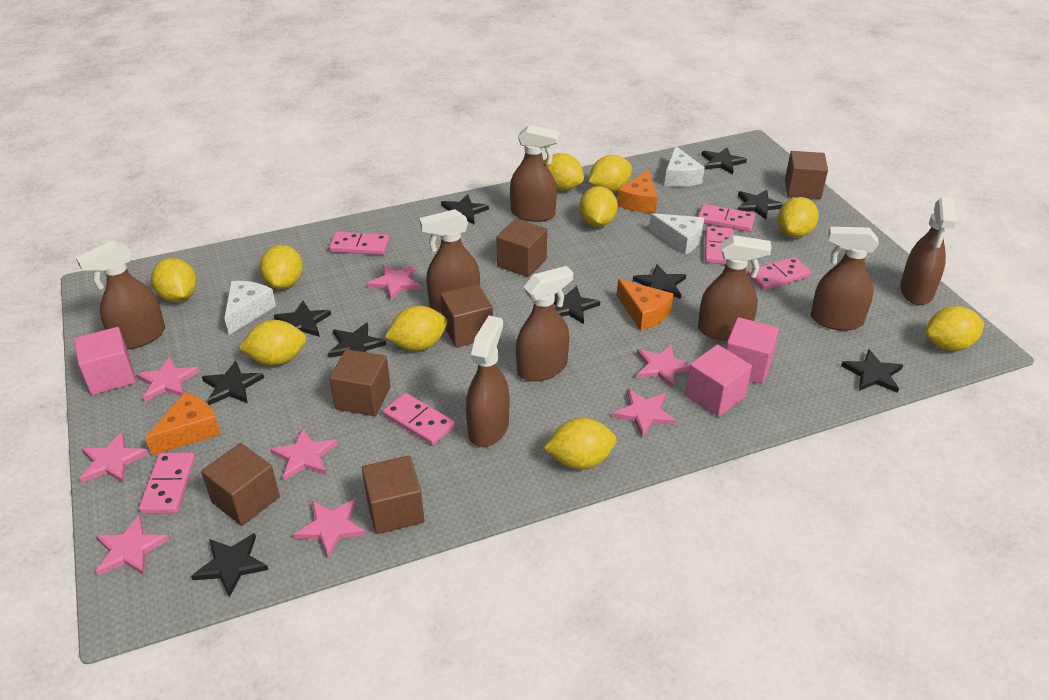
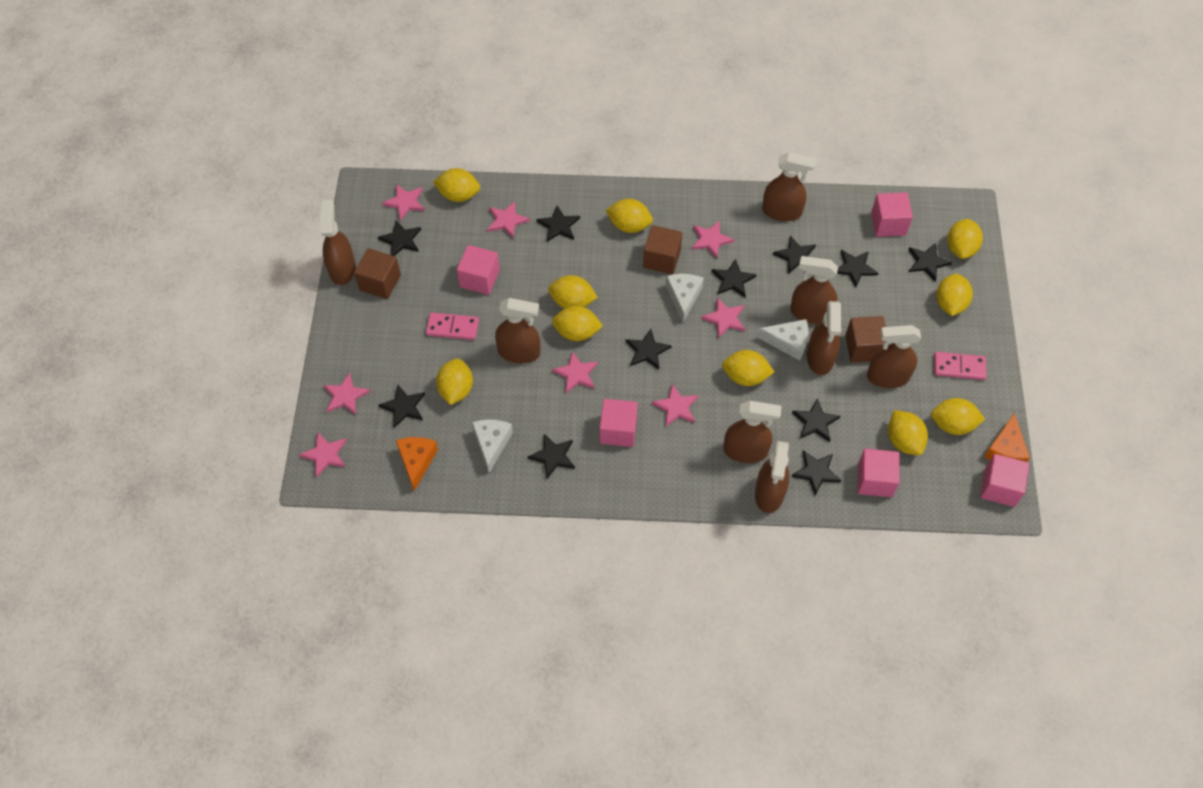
black star: [191,533,269,597] [202,361,264,405] [274,301,331,337] [328,322,386,358] [441,194,489,225] [553,286,600,324] [633,264,686,299] [701,148,747,174] [737,190,784,219] [841,349,903,393] = 10 -> [378,220,421,256] [378,384,425,428] [528,434,575,479] [536,206,580,242] [626,329,672,369] [711,259,757,297] [773,236,816,274] [792,398,840,442] [792,450,841,495] [837,250,878,287] [908,243,952,281] = 11
brown cube: [201,443,280,526] [329,349,391,416] [362,455,424,534] [441,284,493,347] [496,219,547,277] [785,151,828,199] = 6 -> [354,248,401,299] [643,225,682,274] [845,316,889,362] = 3
orange cheese: [145,392,221,455] [617,170,658,213] [617,279,674,331] = 3 -> [396,437,438,491] [984,413,1030,462] = 2
pink cube: [74,327,136,395] [685,345,752,417] [726,317,779,384] = 3 -> [457,245,500,295] [600,399,638,447] [858,448,900,497] [871,192,913,237] [980,454,1029,507] = 5
pink domino: [139,452,195,514] [329,232,390,255] [383,393,455,445] [698,204,755,232] [705,226,734,264] [747,257,811,290] = 6 -> [426,312,479,340] [934,352,987,380] = 2

